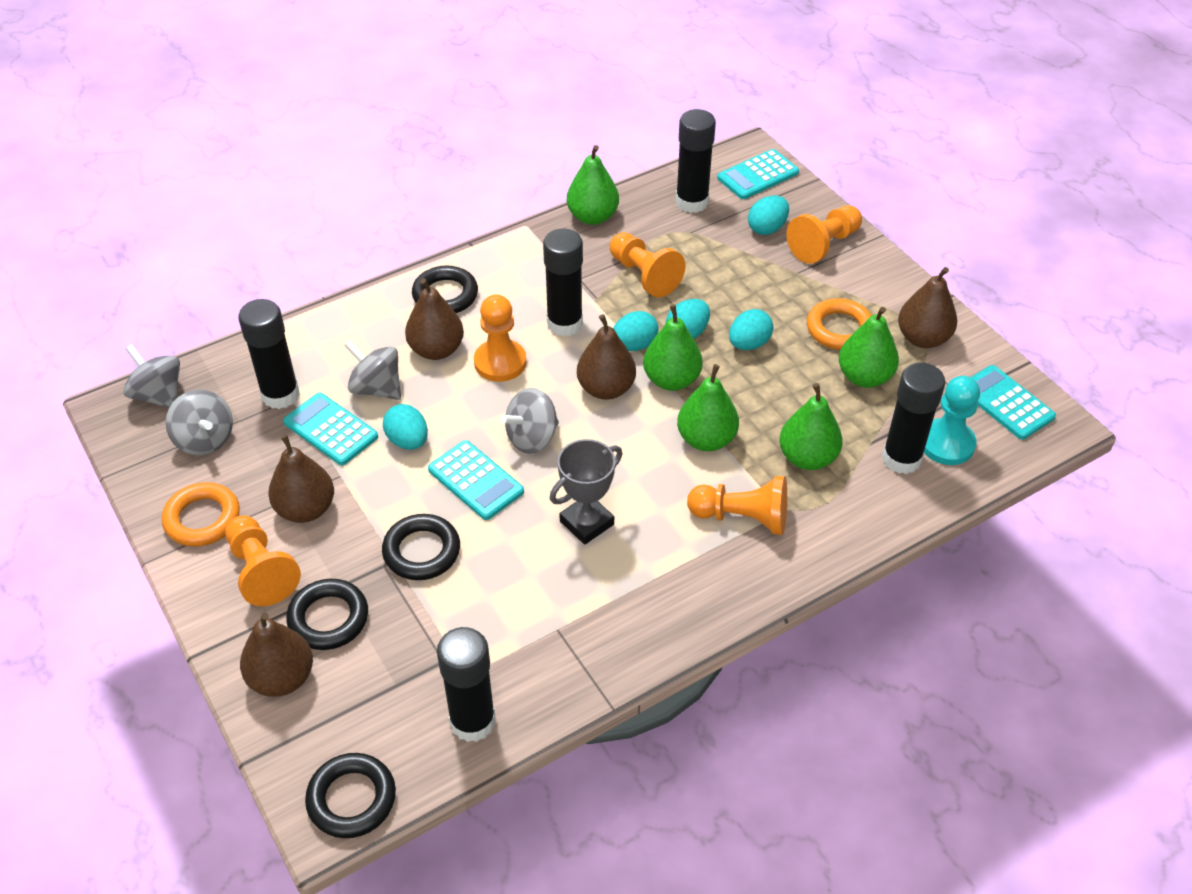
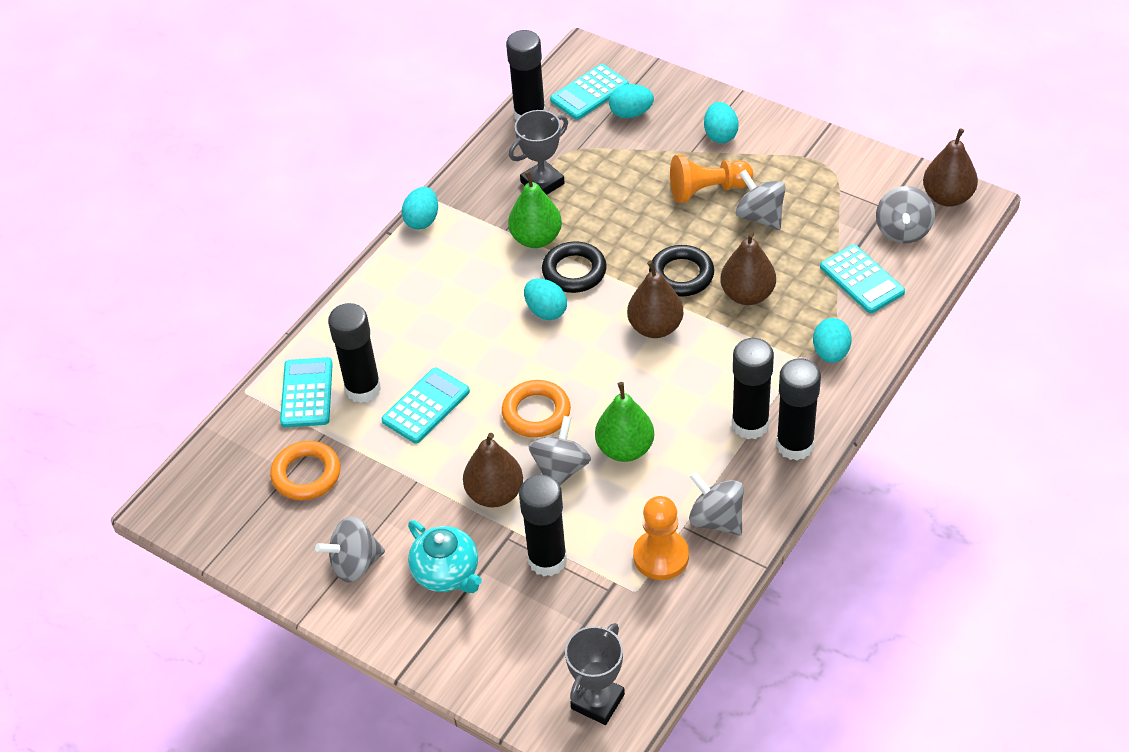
black ring: [286,579,368,650] [305,753,396,838] [382,514,460,580] [412,266,478,313] = 4 -> [542,241,607,293] [649,245,714,297] = 2
brown pear: [240,613,313,697] [268,435,334,523] [405,278,464,360] [577,314,636,400] [898,267,957,348] = 5 -> [463,433,523,508] [627,261,684,338] [720,232,776,305] [923,128,978,207] = 4
green pear: [567,145,619,225] [643,304,703,391] [677,364,739,451] [779,383,843,470] [839,307,899,388] = 5 -> [508,171,562,248] [595,382,654,462] = 2
grey spinning top: [123,344,180,408] [166,390,233,455] [344,340,401,400] [501,388,559,454] = 4 -> [315,516,385,583] [529,416,591,485] [689,471,744,535] [736,169,785,230] [876,186,935,244] = 5
grey trophy: [550,439,623,545] = 1 -> [509,110,568,195] [565,623,625,725] = 2
orange pawn: [225,516,301,606] [474,294,526,382] [610,232,686,297] [687,476,787,535] [786,205,862,264] = 5 -> [633,496,689,580] [670,155,753,203] = 2
turquoise pawn: [924,376,980,465] = 1 -> none = 0
turquoise teapot: none = 0 -> [408,520,482,593] = 1

